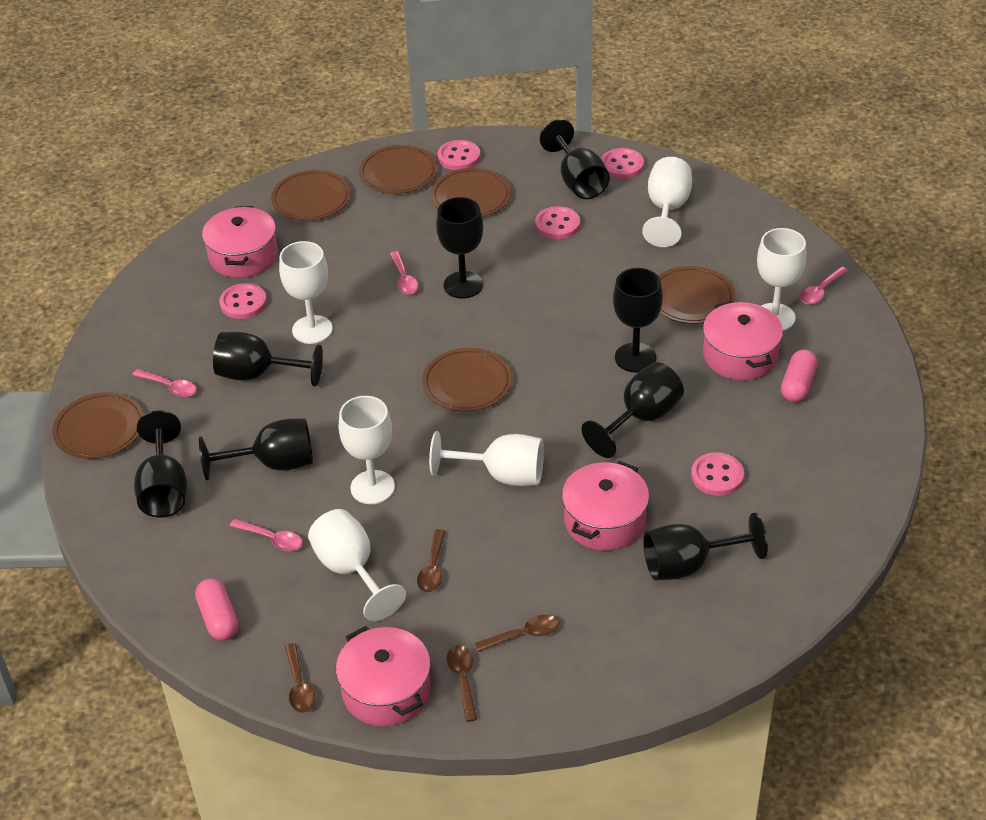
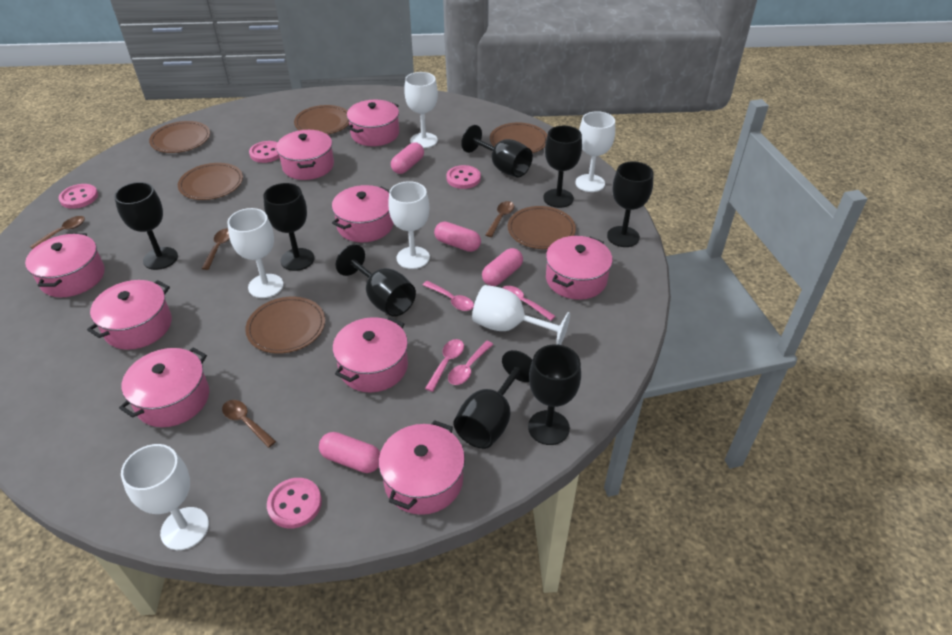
pink button: [219,283,267,319] [438,140,480,170] [535,206,580,239] [601,148,644,179] [691,452,744,496] = 5 -> [59,184,98,209] [249,141,280,163] [267,478,322,528] [446,165,481,189] = 4
pink capsule: [195,579,238,641] [781,349,818,402] = 2 -> [319,432,380,473] [391,143,424,174] [434,221,481,252] [482,248,523,286] = 4
pink pot: [202,206,278,278] [336,626,431,727] [562,461,649,551] [703,301,783,380] = 4 -> [25,233,105,297] [87,280,172,350] [119,347,209,427] [276,130,334,180] [332,185,394,242] [333,317,408,392] [347,100,399,146] [379,420,465,515] [546,236,613,300] = 9

